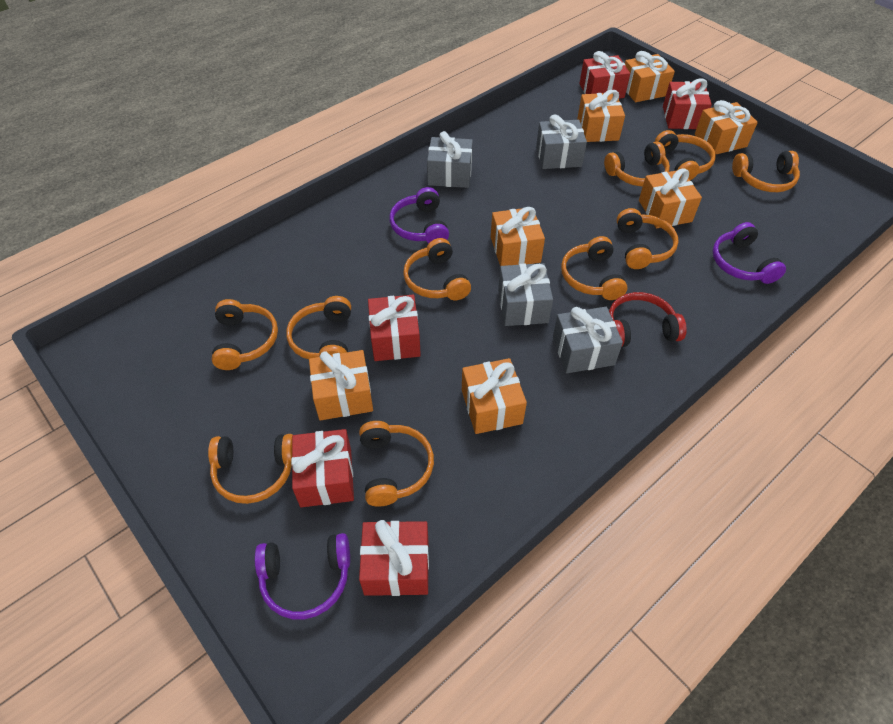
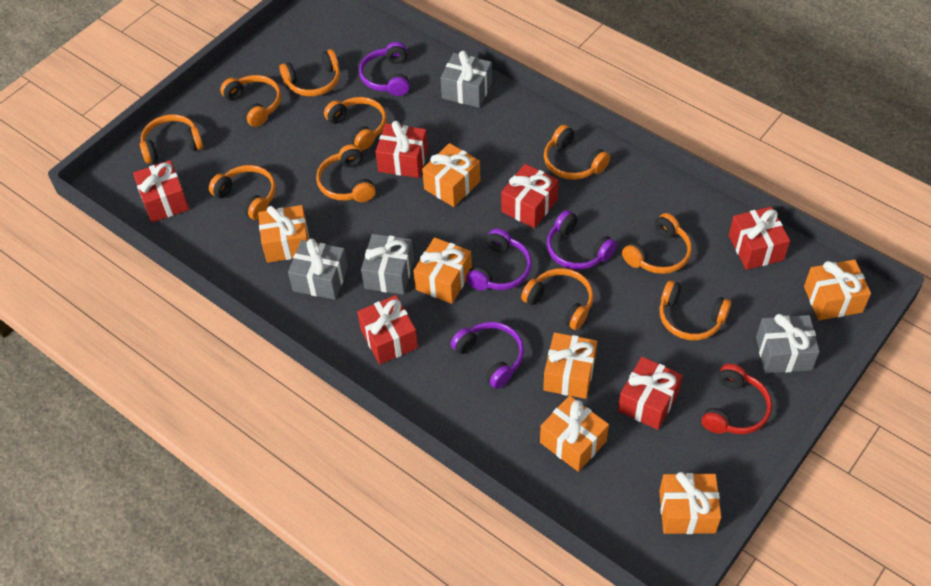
purple headphones: [255,533,350,620] [390,187,449,243] [713,222,786,284] = 3 -> [359,42,410,96] [451,322,524,389] [466,228,532,291] [547,210,617,270] = 4
red gift: [291,429,354,507] [359,520,429,596] [368,295,421,361] [579,51,630,99] [663,78,712,129] = 5 -> [133,160,189,223] [357,295,418,365] [375,121,428,178] [501,164,559,228] [618,357,683,430] [729,207,790,270] = 6

